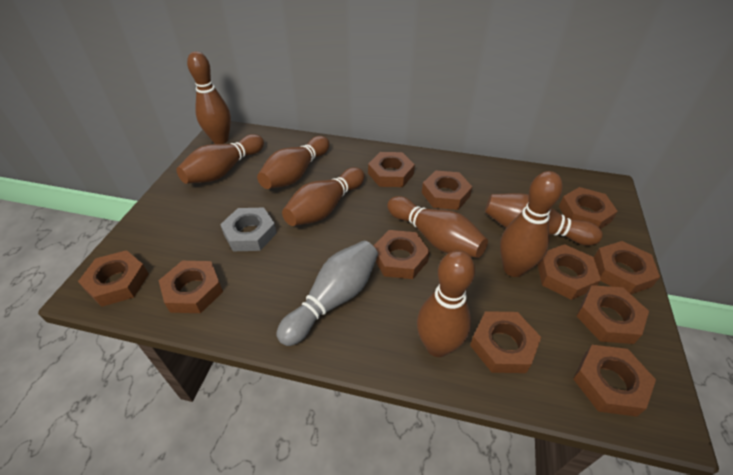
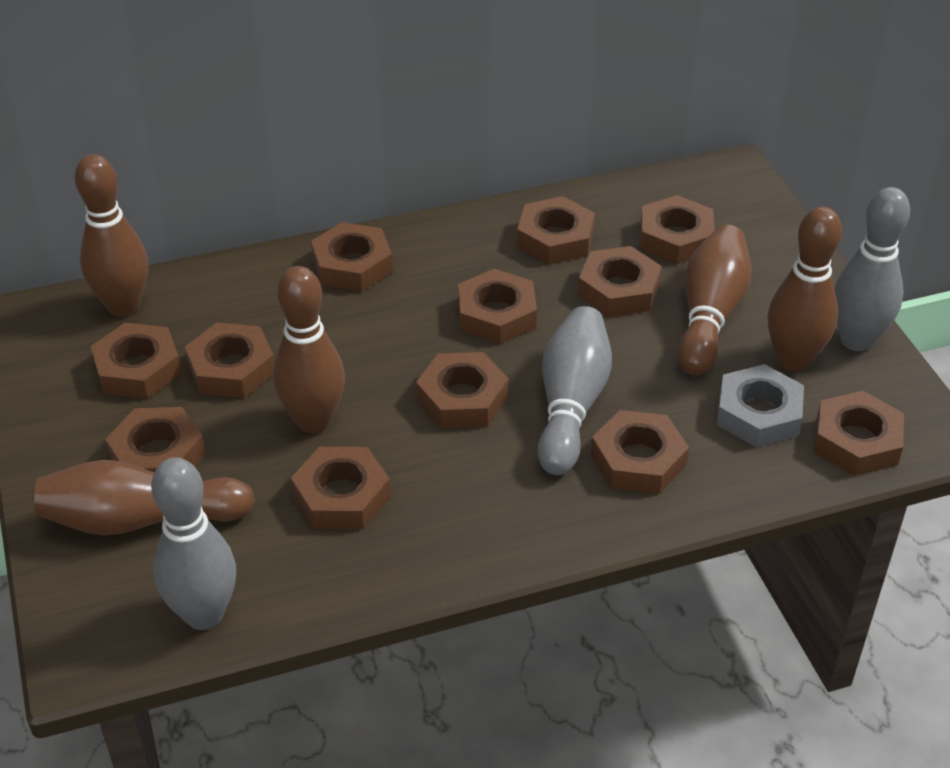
brown bowling pin: [176,134,264,184] [187,51,231,144] [257,136,330,189] [282,167,365,226] [387,196,488,258] [417,250,475,357] [485,193,603,246] [500,171,563,277] = 8 -> [34,460,255,536] [75,154,148,317] [273,266,345,434] [677,225,751,375] [768,207,842,372] = 5
brown nut: [78,250,149,307] [158,261,223,313] [368,152,415,187] [373,230,430,279] [422,171,472,210] [470,311,541,373] [537,244,601,300] [559,187,618,229] [573,345,656,417] [577,285,649,344] [594,241,660,294] = 11 -> [91,323,182,399] [105,407,206,472] [185,323,275,398] [291,447,391,529] [311,222,393,292] [416,352,509,428] [458,269,537,344] [517,196,595,264] [578,246,662,317] [591,410,689,494] [640,195,715,264] [814,391,904,476] = 12
grey bowling pin: [276,241,378,346] = 1 -> [151,457,236,630] [538,306,612,475] [834,187,910,352] = 3

